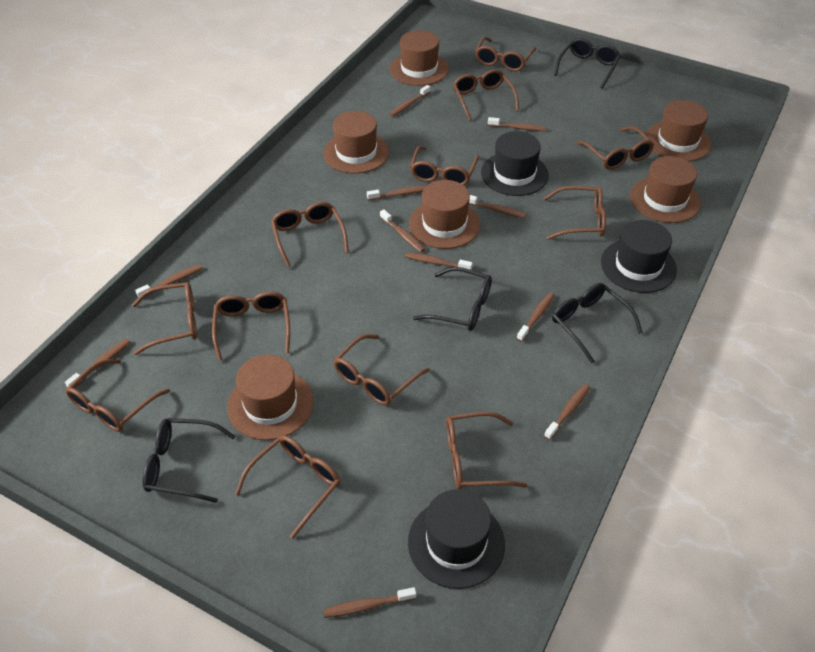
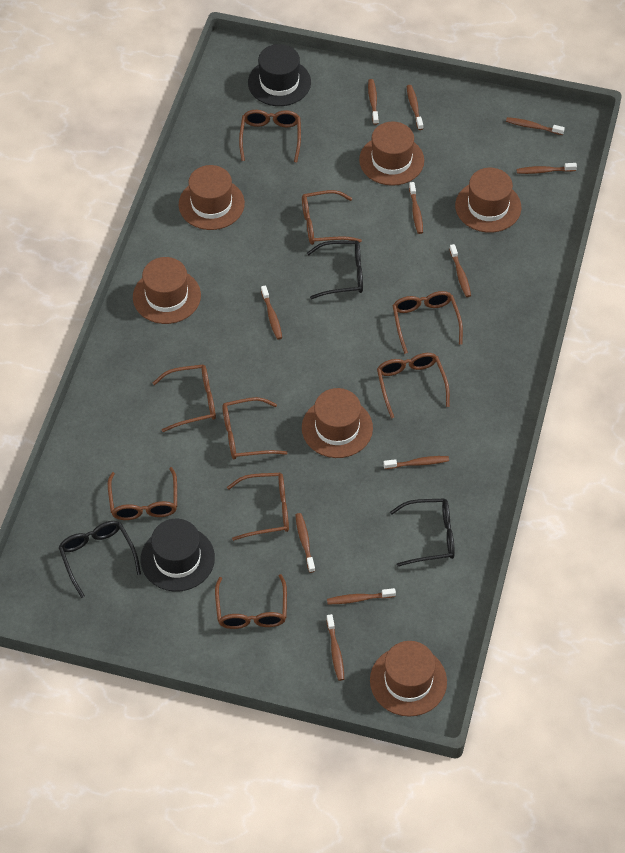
black glasses: [143,418,235,503] [413,267,492,331] [552,283,643,363] [554,38,620,89] = 4 -> [58,521,141,598] [307,241,363,299] [390,498,455,567] = 3
black hat: [408,489,505,589] [481,131,549,196] [601,220,677,293] = 3 -> [141,519,215,592] [248,44,311,106] = 2
brown glasses: [66,359,170,432] [132,282,197,355] [212,292,290,361] [235,435,341,539] [271,202,349,268] [334,334,430,405] [410,146,479,185] [446,412,528,489] [453,69,519,121] [475,37,536,72] [543,186,606,240] [576,126,654,170] = 12 -> [108,467,177,520] [153,365,216,432] [215,574,287,629] [222,397,287,459] [227,473,289,541] [239,110,301,162] [302,190,362,245] [377,353,450,419] [393,291,463,354] = 9

